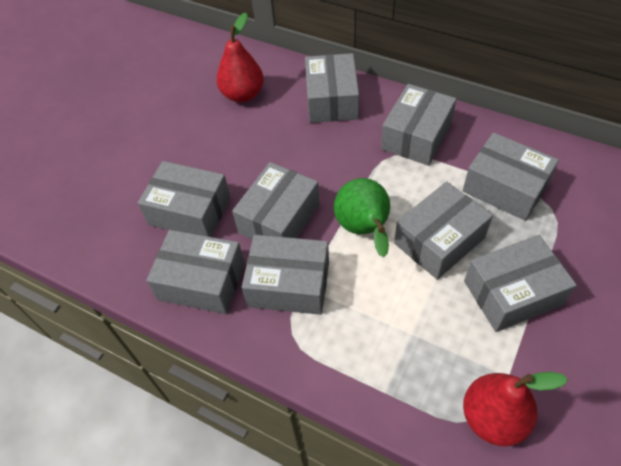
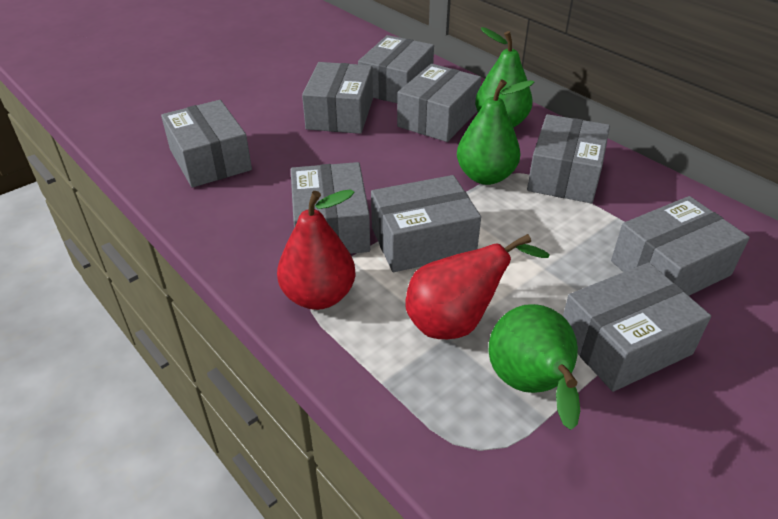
green pear: [334,178,390,257] = 1 -> [457,79,534,185] [475,27,533,127] [489,304,580,430] = 3

